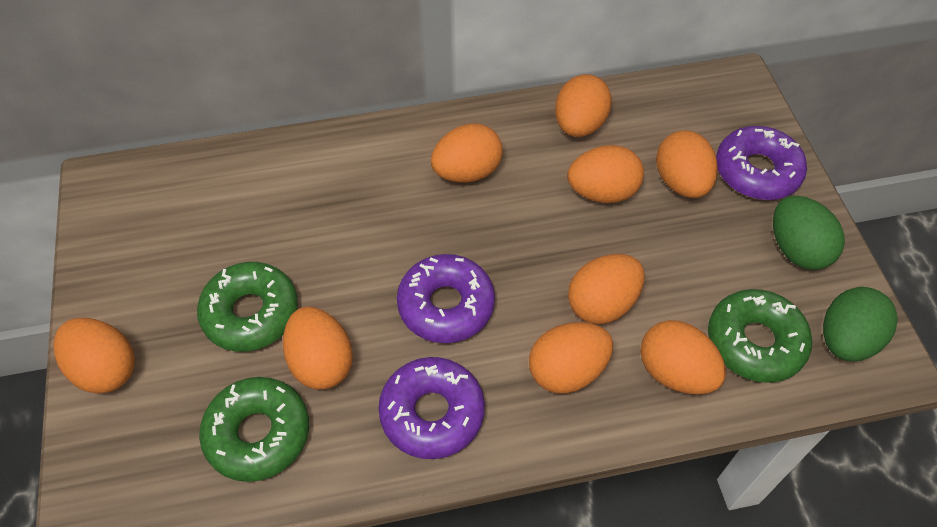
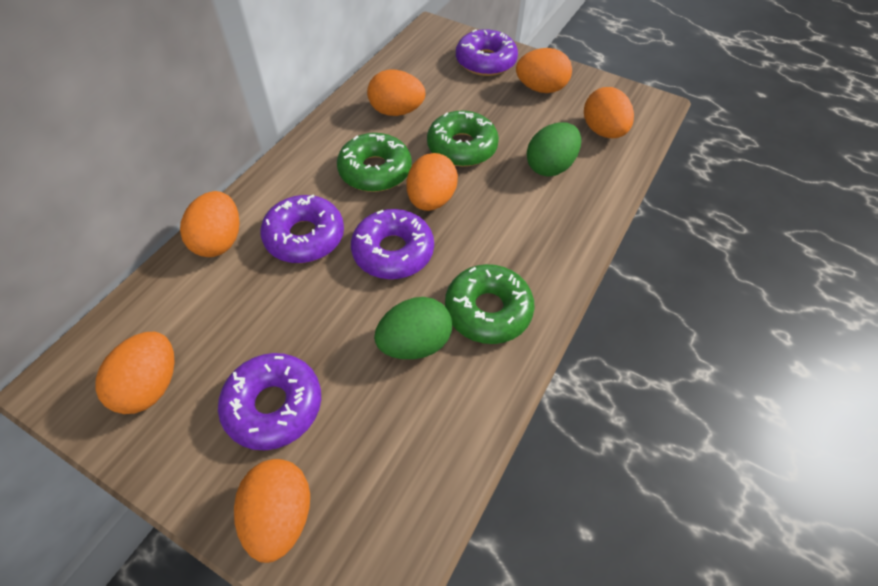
orange egg: [53,318,135,394] [283,307,353,390] [431,123,503,183] [529,322,613,394] [555,74,612,137] [567,145,644,203] [568,254,645,324] [640,320,726,394] [656,130,718,198] = 9 -> [95,332,175,414] [180,191,239,257] [234,459,310,563] [367,70,425,116] [407,153,458,211] [516,48,572,93] [584,87,634,138] = 7
purple donut: [378,357,485,459] [397,254,495,343] [716,126,807,200] = 3 -> [218,353,321,450] [260,195,344,263] [351,209,434,279] [456,29,518,76] = 4

